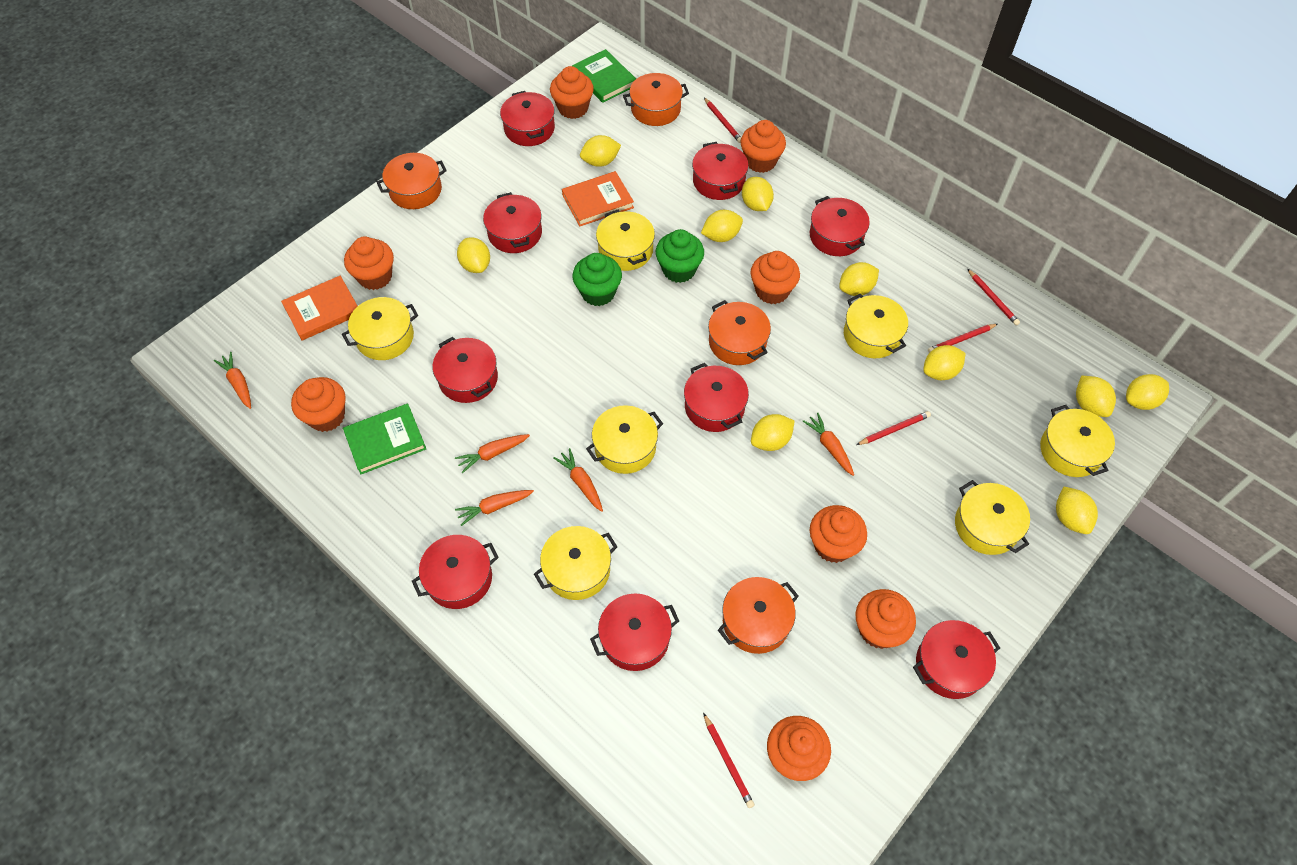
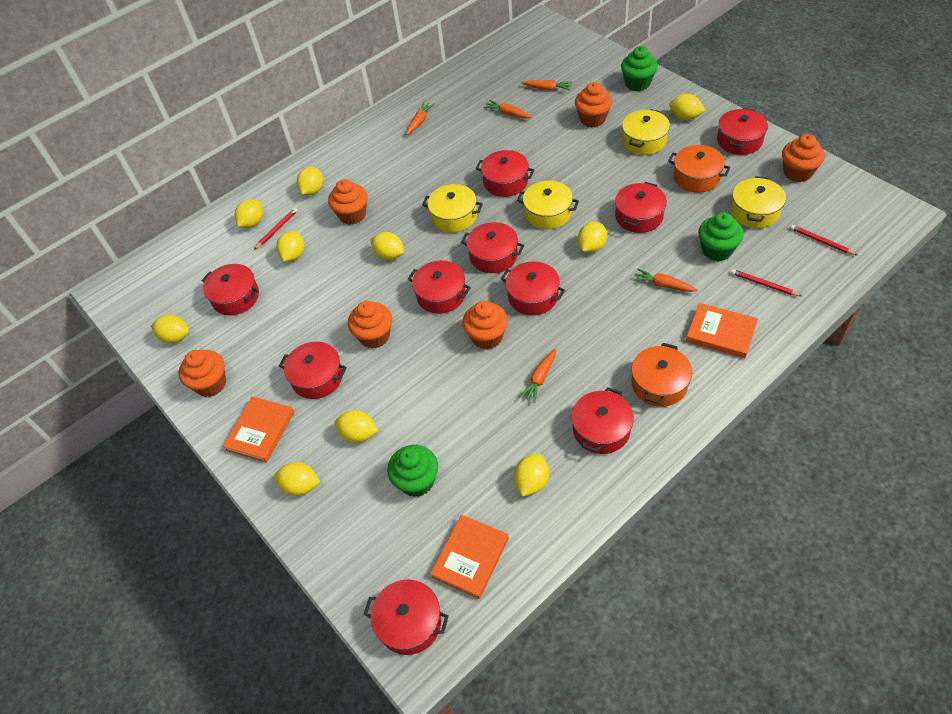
green book: [343,403,426,474] [572,49,636,103] = 2 -> none = 0
green cupcake: [572,253,622,306] [656,229,704,283] = 2 -> [387,445,438,497] [621,46,658,91] [698,213,743,261] = 3
orange book: [281,276,357,340] [562,171,634,226] = 2 -> [223,396,294,463] [430,515,509,599] [686,303,758,358] = 3
orange cupcake: [291,377,346,432] [344,237,394,290] [550,66,594,119] [740,120,786,173] [751,251,800,304] [767,716,831,781] [810,505,867,563] [855,589,916,649] = 8 -> [178,350,226,397] [328,179,368,225] [348,301,392,349] [462,301,508,349] [575,82,612,128] [782,134,825,182] = 6
orange pot: [377,153,447,209] [623,73,689,126] [708,300,771,365] [718,577,799,654] = 4 -> [631,343,692,407] [668,145,731,193] = 2
red pencil: [703,713,754,808] [704,98,741,143] [856,411,931,445] [928,324,998,353] [968,269,1020,325] = 5 -> [254,208,298,250] [731,269,802,296] [790,225,857,255] = 3
red pot: [412,535,499,609] [432,337,498,403] [483,192,542,253] [500,91,555,146] [590,593,679,671] [684,363,749,432] [692,142,749,200] [810,196,870,256] [913,620,1000,699] = 9 -> [202,264,259,315] [279,342,347,399] [364,579,449,655] [408,261,471,314] [461,222,524,273] [476,150,534,197] [501,261,565,315] [571,387,634,454] [615,182,667,233] [717,108,768,155] = 10
yellow pot: [342,297,418,360] [534,526,617,600] [586,405,663,474] [596,210,655,271] [844,294,908,358] [955,480,1030,555] [1040,405,1115,477] = 7 -> [422,184,483,233] [517,181,579,229] [622,109,670,155] [731,176,786,228] = 4

